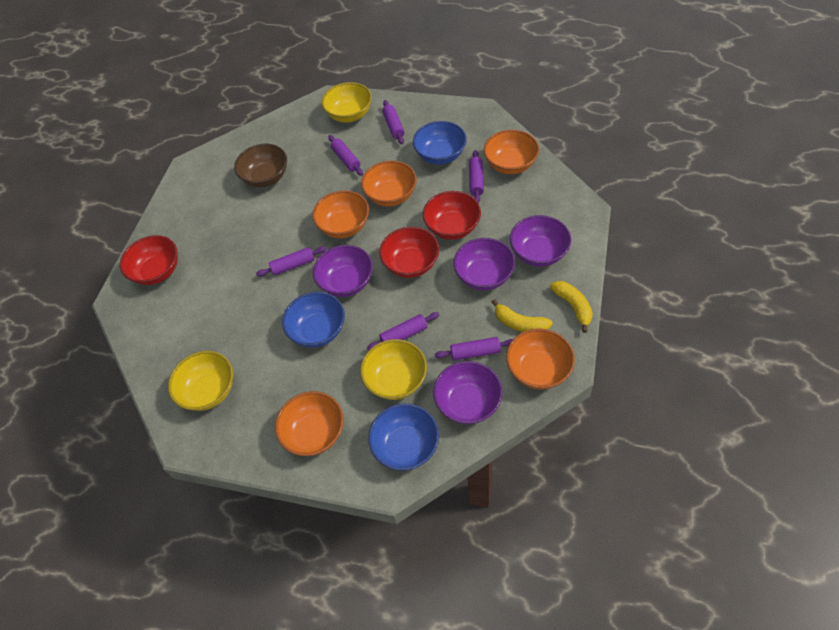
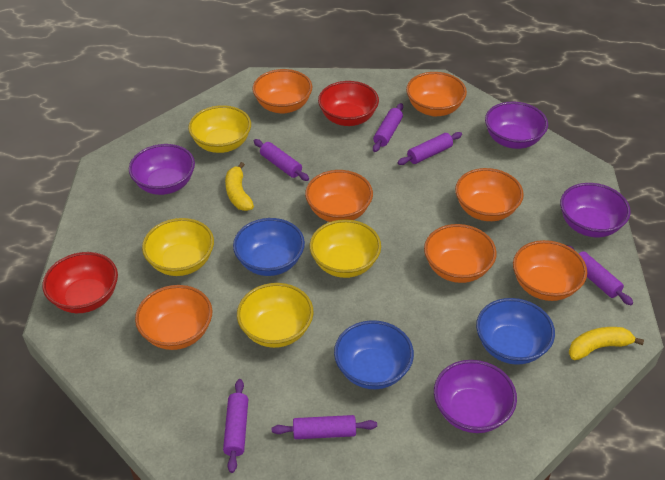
brown bowl: [234,144,287,187] = 1 -> none = 0
orange bowl: [275,391,344,456] [312,190,369,238] [361,161,417,207] [484,130,539,174] [506,329,575,390] = 5 -> [135,285,212,350] [252,69,312,114] [305,170,373,222] [406,72,467,116] [424,224,497,283] [455,168,524,221] [513,240,587,301] = 7
red bowl: [120,235,178,285] [379,227,439,278] [423,191,481,240] = 3 -> [42,252,118,313] [318,81,379,126] = 2
yellow bowl: [168,351,233,411] [322,82,372,123] [360,339,427,400] = 3 -> [142,218,214,276] [188,105,251,153] [237,283,314,348] [310,219,381,278] = 4

